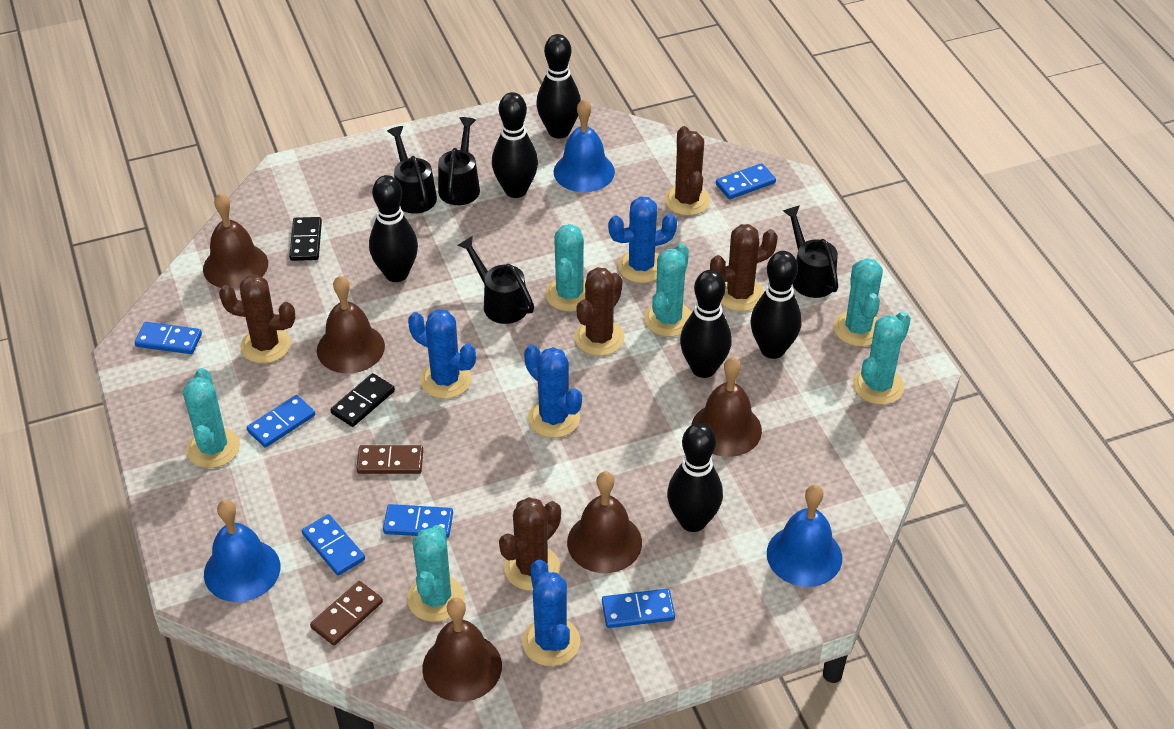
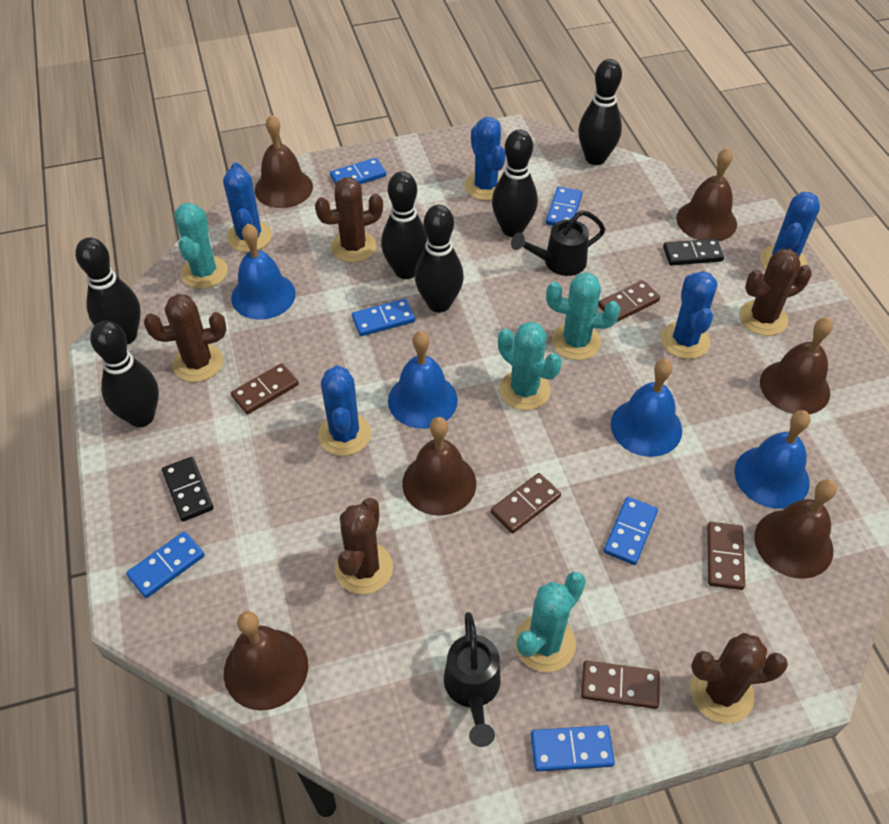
black watering can: [387,126,437,214] [438,117,480,205] [458,236,534,324] [783,206,838,298] = 4 -> [444,612,500,747] [511,210,605,276] = 2
blue bell: [204,500,280,602] [554,99,615,192] [767,485,842,587] = 3 -> [231,223,296,320] [388,331,458,429] [611,359,682,457] [734,410,811,509] = 4
blue cactus: [408,309,476,399] [522,560,580,666] [524,345,582,438] [608,196,677,283] = 4 -> [223,163,272,252] [318,365,371,456] [465,117,505,201] [661,271,718,359] [760,192,820,269] = 5
brown bell: [203,193,268,289] [317,276,385,373] [422,598,502,702] [567,471,642,573] [691,357,762,457] = 5 -> [224,611,308,711] [255,115,313,208] [402,417,476,516] [676,148,737,241] [754,479,837,579] [760,317,833,414] = 6
brown domino: [310,581,383,645] [356,445,423,474] = 2 -> [231,363,299,414] [491,473,561,534] [581,661,660,709] [598,280,660,322] [707,522,745,590] = 5
turquoise cactus: [183,368,240,468] [407,525,464,622] [545,224,586,312] [644,243,692,337] [833,258,883,347] [853,311,911,405] = 6 -> [174,203,228,289] [498,321,562,410] [514,572,586,672] [546,273,620,360] = 4

